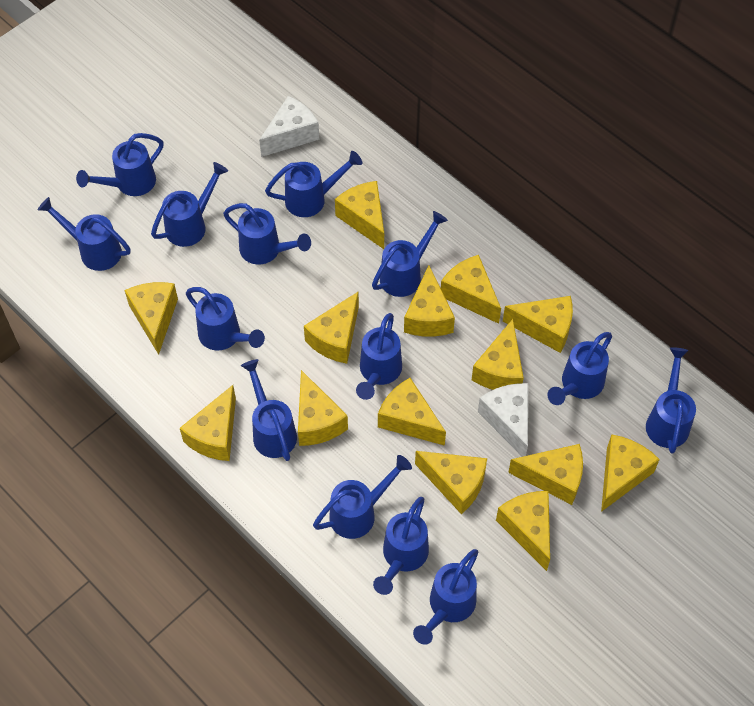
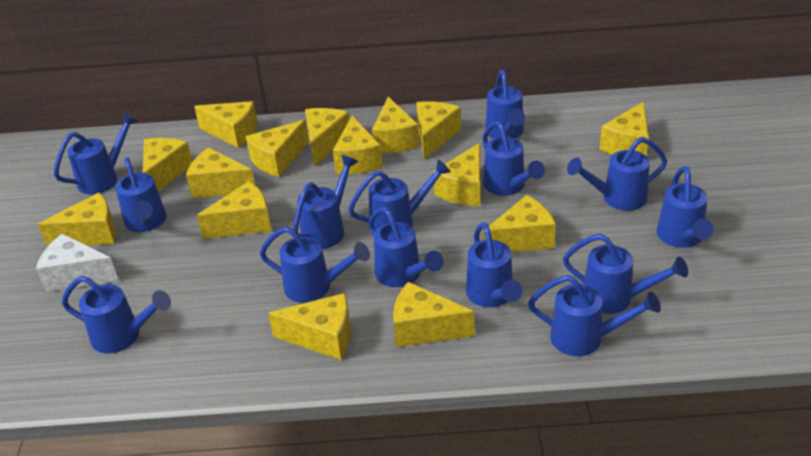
white cheese: [259,96,320,157] [478,383,528,457] = 2 -> [36,233,119,292] = 1
yellow cheese: [125,282,178,355] [180,385,236,461] [298,370,348,446] [304,292,359,364] [335,181,384,249] [378,378,446,446] [404,265,455,337] [415,451,487,514] [441,255,501,324] [472,319,524,390] [496,491,550,571] [503,296,573,353] [508,444,583,505] [601,435,660,512] = 14 -> [38,192,116,247] [143,138,193,192] [186,147,255,198] [194,101,258,148] [197,181,272,239] [246,120,309,177] [268,293,351,360] [305,108,350,165] [333,116,383,174] [372,97,420,153] [393,282,475,347] [416,101,461,159] [433,143,480,206] [483,195,556,253] [600,101,649,155] = 15

